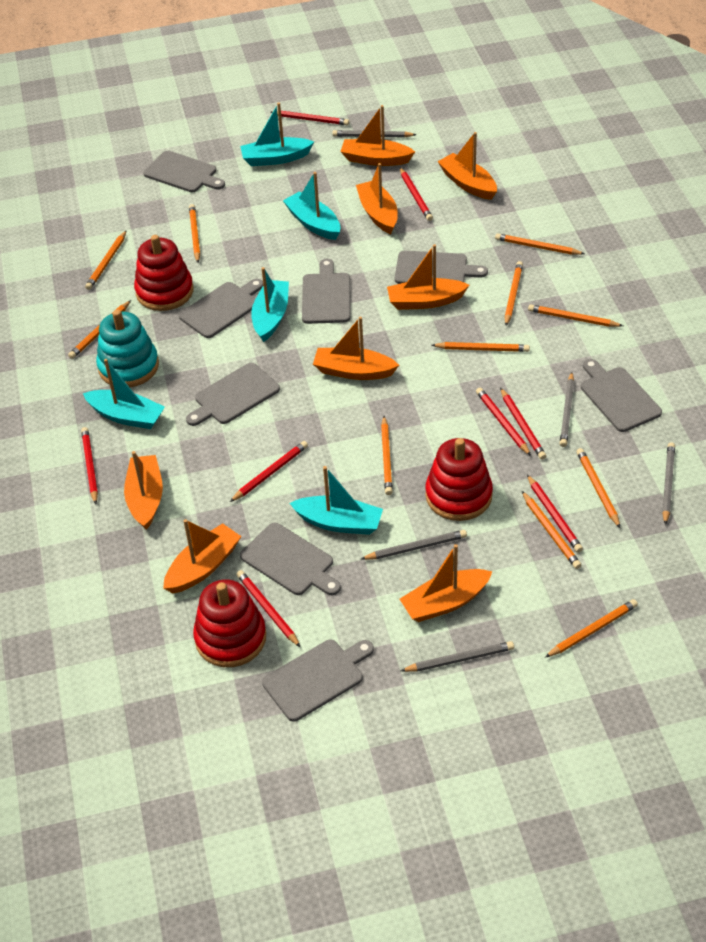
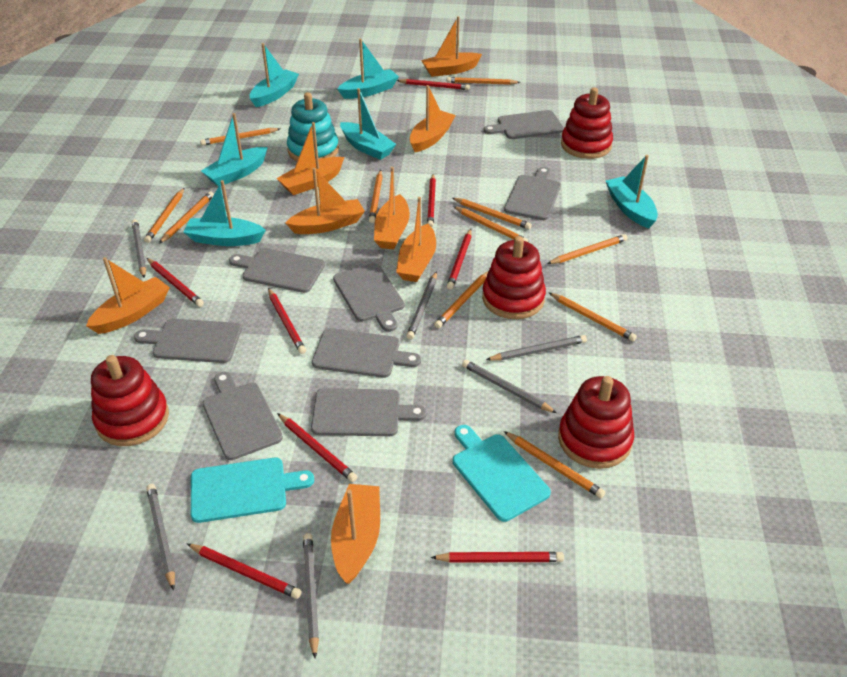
grey pencil: [332,130,416,137] [361,530,467,560] [401,641,514,672] [560,372,574,447] [662,442,675,525] = 5 -> [132,220,146,278] [146,484,175,591] [303,533,319,658] [406,271,437,339] [462,360,557,413] [486,335,587,361] = 6
red stacking toy: [134,235,194,311] [193,579,266,667] [425,438,493,521] = 3 -> [91,355,169,446] [482,236,546,319] [558,376,634,469] [561,88,613,159] = 4
turquoise boat: [83,359,165,429] [240,102,314,166] [251,267,289,342] [283,172,340,240] [290,466,383,535] = 5 -> [184,180,266,246] [201,113,268,186] [250,43,299,107] [338,39,399,99] [340,88,396,160] [606,155,658,228] = 6
turquoise cutting board: none = 0 -> [191,458,314,523] [453,425,551,522] = 2

